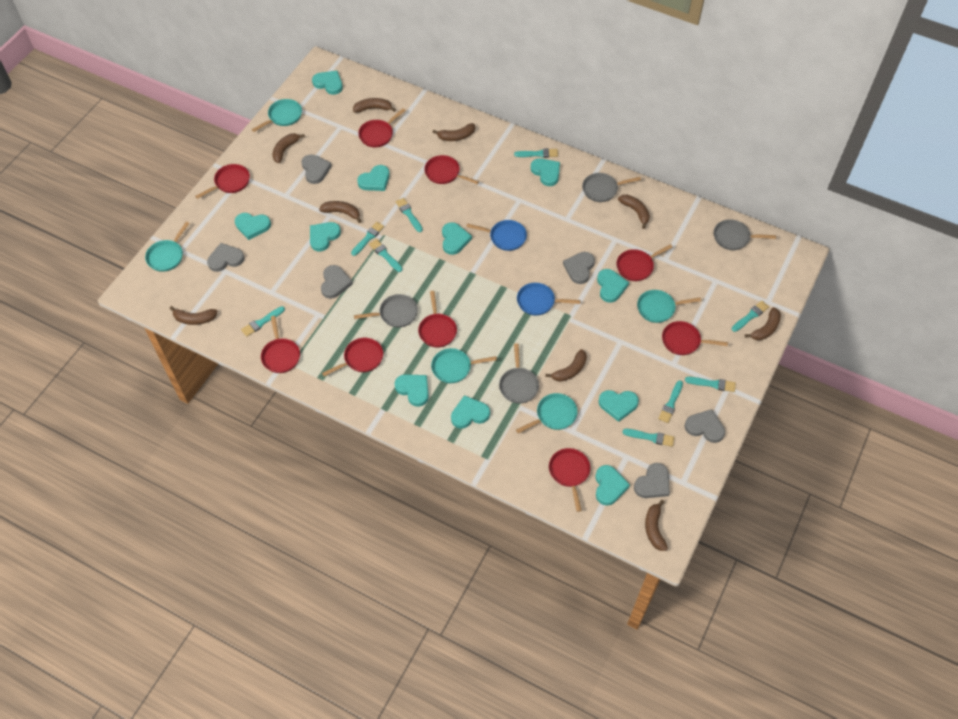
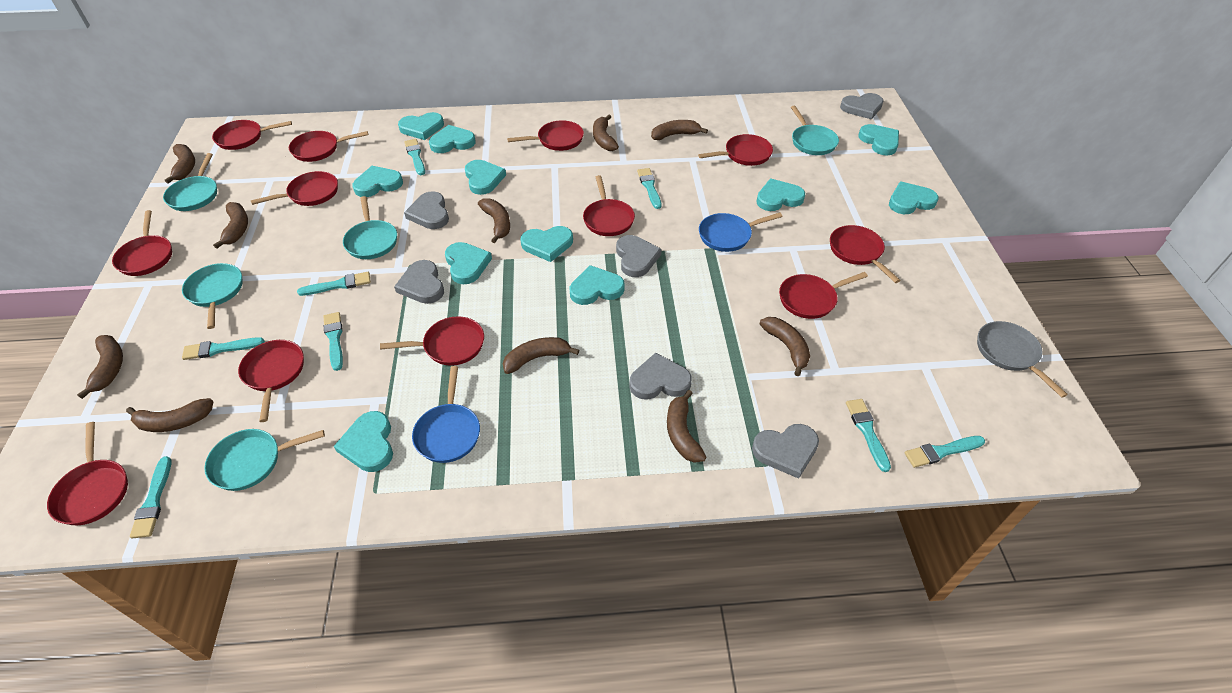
brown banana: [170,306,217,325] [272,133,305,163] [319,201,361,223] [353,98,396,113] [433,123,475,141] [545,349,587,382] [618,195,650,229] [645,500,668,551] [745,307,781,341] = 9 -> [77,335,123,399] [126,398,214,432] [165,144,195,184] [213,202,248,249] [478,198,510,243] [503,337,579,374] [593,115,619,151] [651,120,708,140] [667,390,706,463] [760,317,810,376] = 10
grey pan: [354,294,418,327] [499,343,539,404] [582,173,641,202] [714,219,776,250] = 4 -> [977,321,1068,398] = 1
red pan: [195,164,250,199] [261,316,300,373] [322,338,383,376] [358,108,406,147] [418,291,457,348] [424,155,479,184] [549,448,591,512] [617,244,673,281] [662,321,728,355] = 9 -> [47,422,128,525] [112,210,172,276] [212,120,292,150] [238,340,304,422] [250,171,338,206] [289,131,368,162] [380,316,484,366] [507,120,584,151] [583,175,635,236] [698,134,773,166] [779,272,868,319] [830,225,901,283] = 12
turquoise brush: [241,306,285,337] [351,222,384,256] [369,239,402,272] [396,198,423,232] [514,148,558,158] [622,429,674,447] [658,380,683,423] [685,377,736,392] [732,301,769,332] = 9 -> [130,456,171,539] [182,337,265,360] [297,272,371,296] [323,312,343,371] [404,139,425,175] [637,168,661,209] [846,399,891,472] [905,436,985,468] = 8

